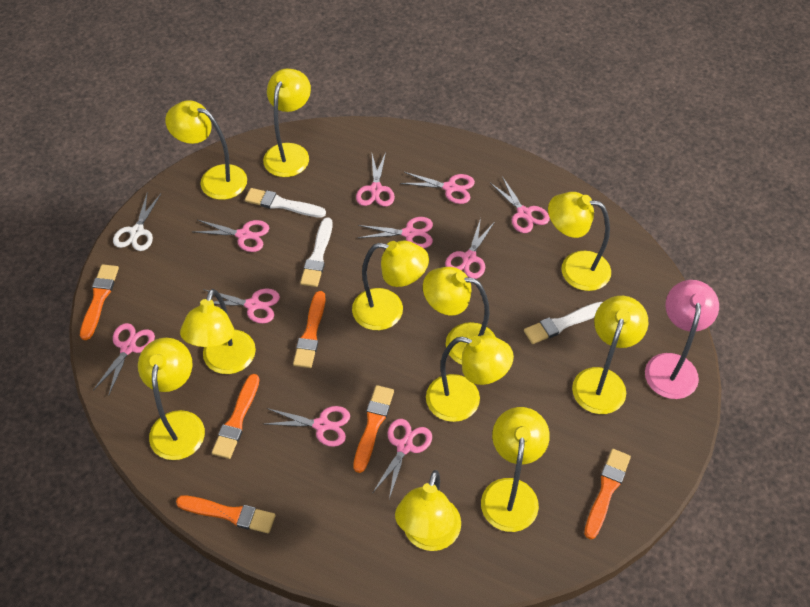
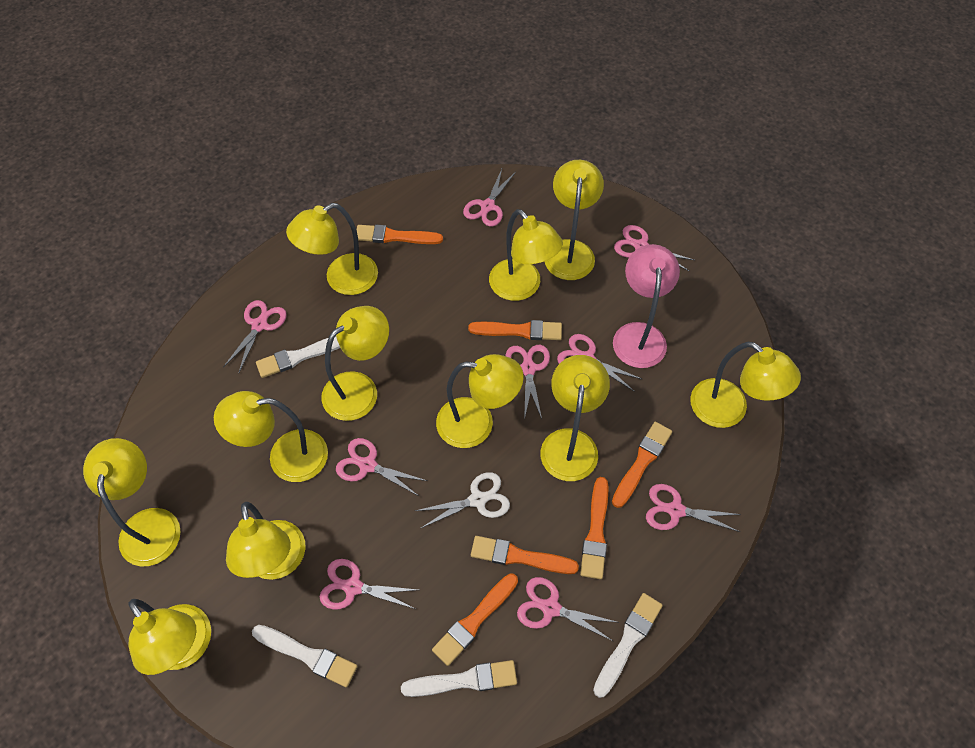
pink scissors: [93,323,155,396] [194,220,269,252] [199,289,280,324] [265,406,350,447] [356,152,395,207] [358,217,433,248] [373,419,432,499] [400,172,475,204] [445,218,495,279] [490,176,550,233] = 10 -> [223,300,287,372] [320,559,418,610] [336,438,427,496] [463,169,516,226] [505,345,550,420] [517,577,617,642] [557,334,643,392] [614,225,694,271] [646,484,741,532] = 9
white brush: [245,188,326,218] [300,217,333,287] [524,302,603,344] = 3 -> [252,625,357,687] [256,336,340,378] [401,660,517,697] [593,593,663,698] = 4

